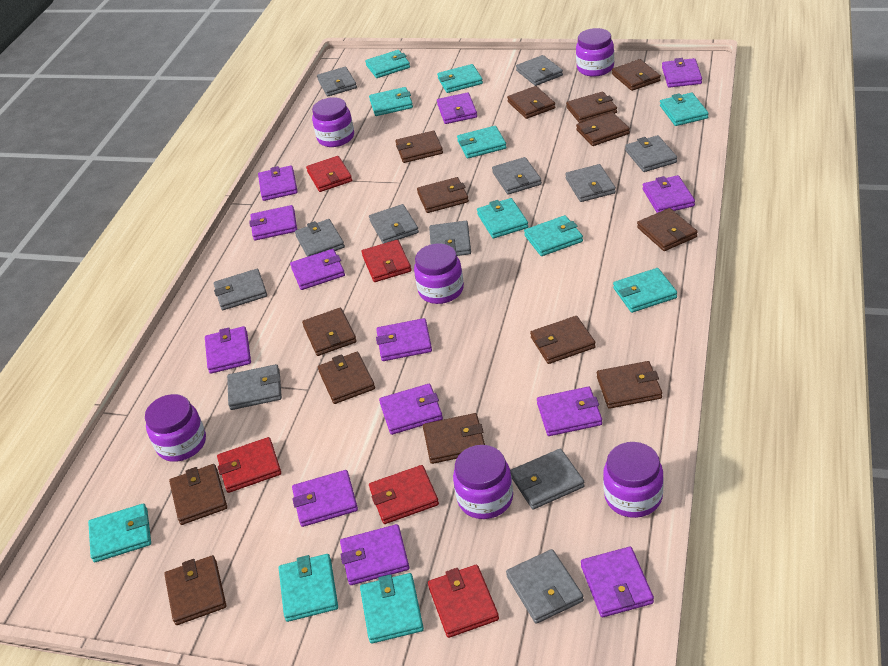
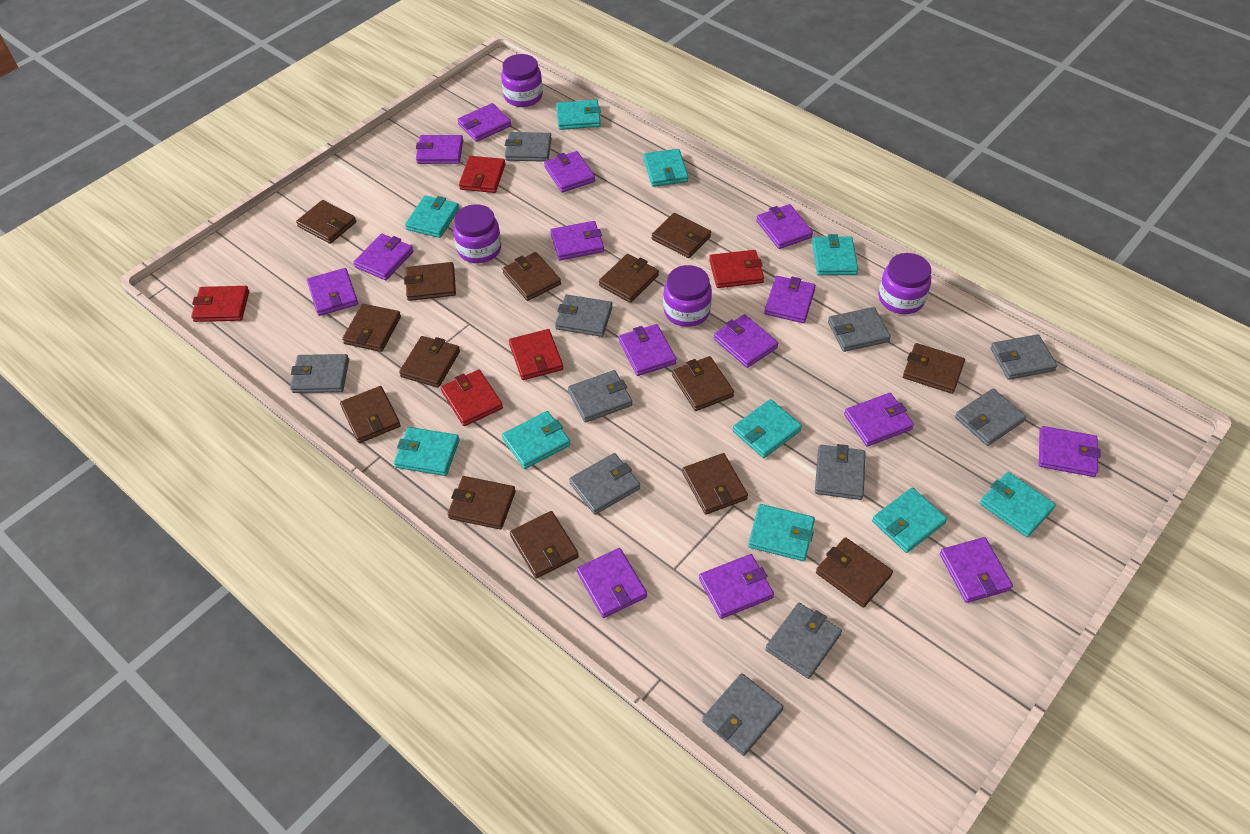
grey wallet: [214,269,267,310] [227,364,282,410] [295,219,345,257] [317,67,357,96] [369,204,419,244] [429,221,471,256] [492,157,542,195] [506,549,584,624] [510,449,585,510] [516,55,563,86] [565,164,616,202] [625,135,677,172] = 12 -> [290,354,349,393] [505,132,552,162] [555,295,613,337] [568,370,632,423] [569,453,640,515] [702,673,783,756] [765,603,842,679] [815,444,866,500] [828,307,891,352] [955,388,1026,446] [990,334,1057,380] = 11
purple jar: [145,394,206,462] [312,97,354,147] [414,244,464,304] [453,445,513,519] [576,28,614,77] [603,442,664,518] = 6 -> [453,204,501,263] [501,54,543,107] [663,265,712,327] [879,253,931,314] = 4
purple wallet: [205,326,251,374] [249,205,297,240] [258,165,298,201] [290,249,345,290] [292,470,358,527] [340,524,409,585] [376,318,432,361] [379,384,443,435] [437,92,477,124] [537,387,602,436] [581,547,654,617] [643,175,695,213] [662,58,702,88] = 13 -> [307,268,358,316] [353,234,414,280] [416,135,463,164] [457,103,512,142] [544,151,595,193] [550,221,604,260] [577,548,647,618] [619,324,677,376] [699,554,774,619] [714,314,778,368] [756,204,813,249] [764,276,816,323] [844,393,914,447] [940,537,1013,603] [1039,426,1101,477] = 15
turquoise wallet: [88,503,151,562] [279,554,338,622] [360,573,424,644] [365,50,410,78] [369,87,413,116] [437,64,483,93] [457,126,507,158] [477,198,529,239] [524,215,583,256] [613,268,677,313] [660,93,709,126] = 11 -> [394,427,460,476] [405,195,459,238] [502,411,571,469] [556,100,601,130] [644,149,689,187] [733,399,802,458] [748,504,815,561] [812,234,858,276] [872,487,947,553] [980,472,1056,537] = 10

